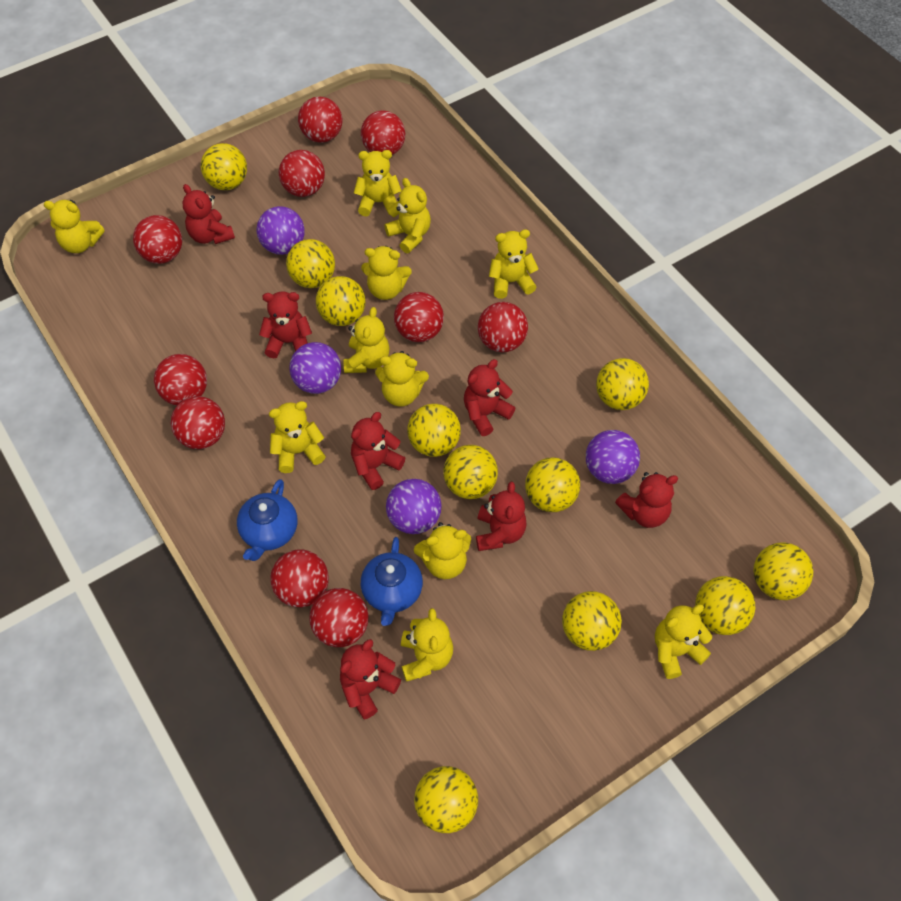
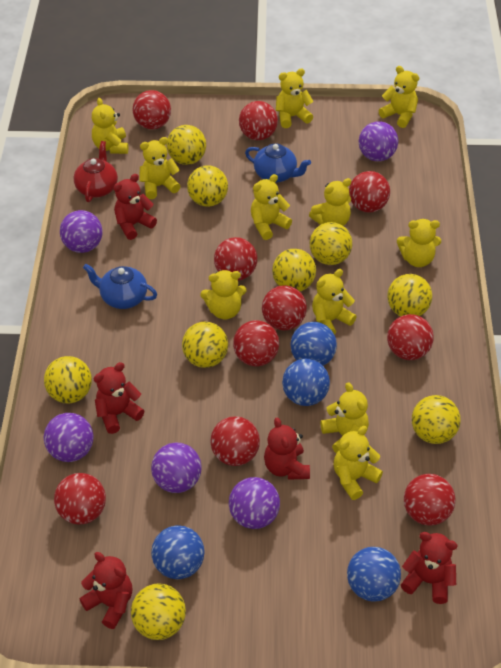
blue ball: none = 0 -> [151,525,205,579] [282,359,330,406] [290,322,337,366] [347,547,401,602] = 4
purple ball: [257,206,305,255] [289,342,341,394] [386,479,442,534] [586,430,640,484] = 4 -> [44,413,93,462] [60,210,103,253] [151,443,202,493] [229,477,280,529] [359,121,398,161] = 5
red teapot: none = 0 -> [74,141,118,202] = 1
red teddy bear: [182,184,235,244] [259,291,312,358] [340,639,401,719] [351,412,405,490] [464,359,516,436] [476,482,527,551] [615,472,678,528] = 7 -> [79,552,133,629] [94,362,144,434] [113,174,157,240] [264,417,310,480] [401,532,458,604] = 5
yellow ball: [201,143,247,190] [286,239,335,288] [316,276,366,326] [407,404,461,457] [414,766,478,833] [443,445,498,499] [525,457,580,512] [562,591,622,651] [596,358,649,410] [695,576,755,635] [753,542,813,600] = 11 -> [44,356,92,404] [131,584,186,640] [167,125,206,165] [182,322,228,368] [187,165,228,207] [272,249,316,291] [310,222,352,265] [387,274,432,316] [412,395,461,444] = 9

